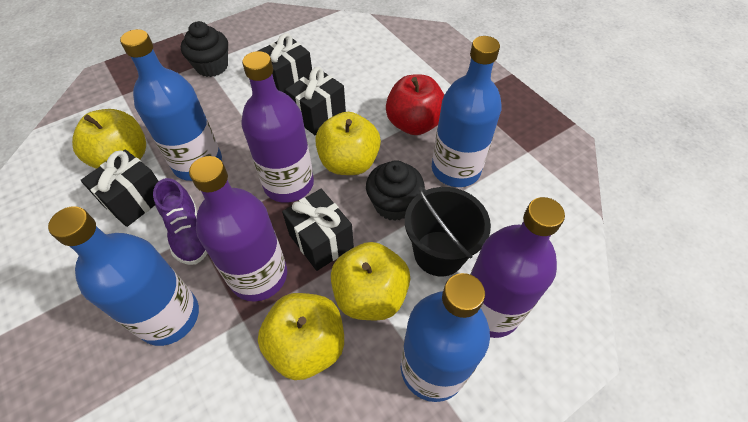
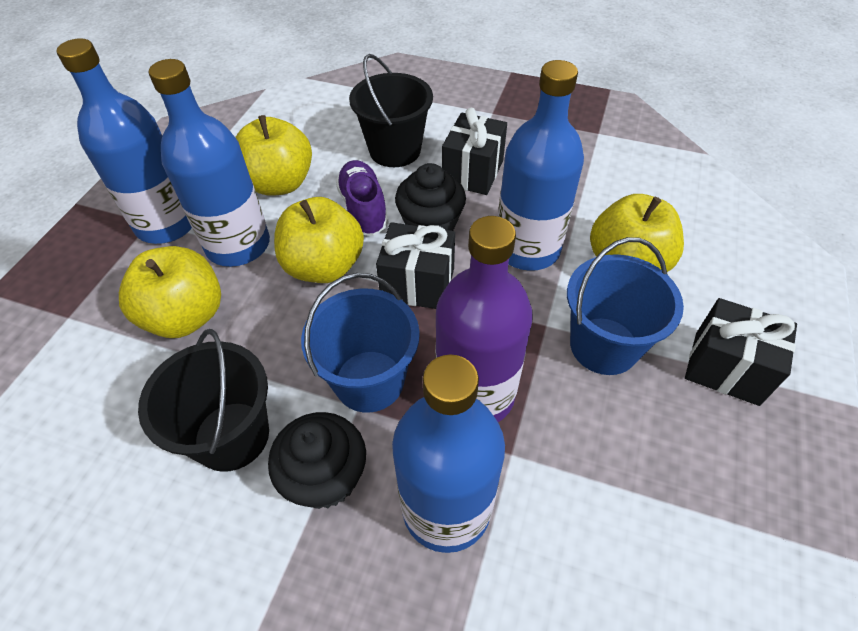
black bucket: [405,187,491,276] = 1 -> [138,329,269,472] [349,54,433,167] = 2
black gift: [80,149,158,227] [258,33,312,94] [282,189,354,271] [285,67,346,135] = 4 -> [376,222,455,309] [442,108,507,195] [685,298,797,406] = 3
blue bucket: none = 0 -> [301,273,420,413] [567,237,684,375] = 2
purple bottle: [189,156,287,302] [241,51,314,203] [470,197,565,338] = 3 -> [435,216,533,422] = 1
red apple: [386,75,444,135] = 1 -> none = 0

